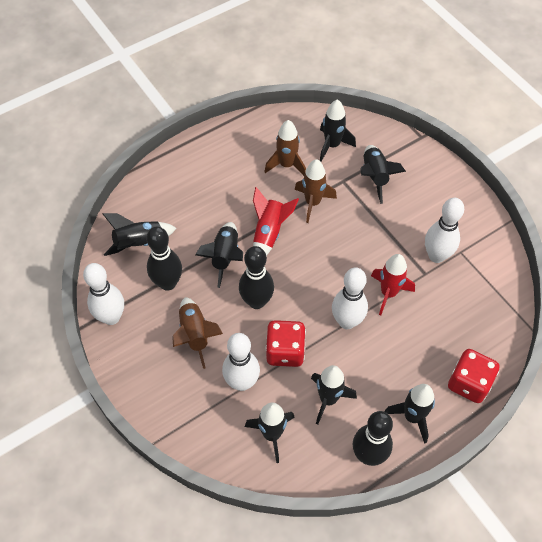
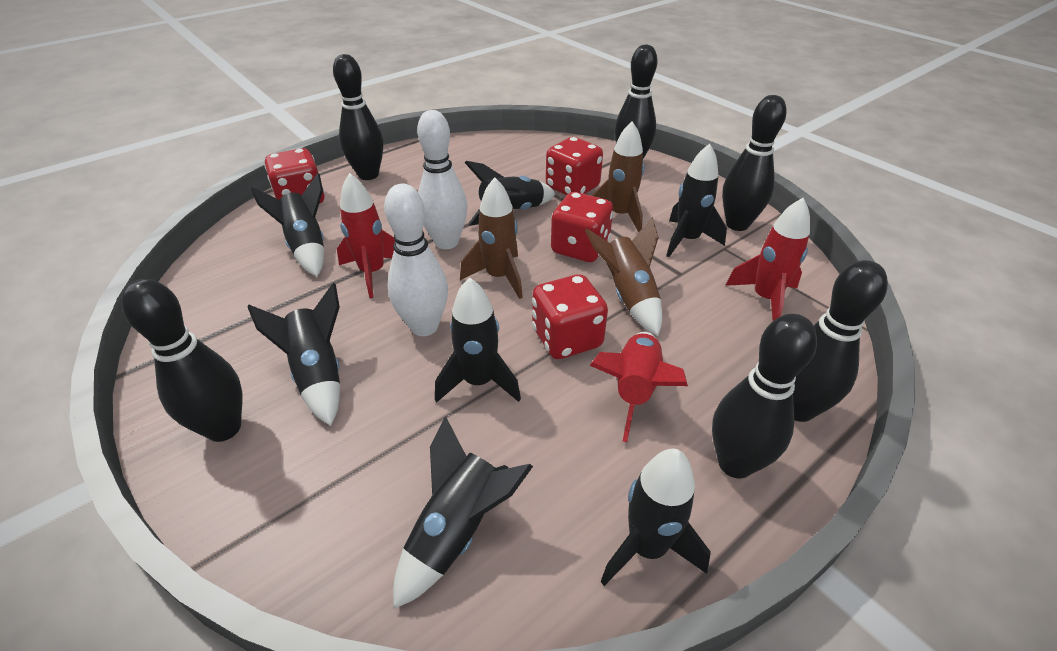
black bowling pin: [146,227,182,291] [239,246,274,309] [353,411,393,466] = 3 -> [121,279,242,442] [333,54,383,180] [614,45,658,159] [712,314,817,479] [722,95,787,231] [793,260,888,422] = 6
red dice: [266,320,306,367] [448,349,500,403] = 2 -> [264,148,325,204] [532,274,608,359] [546,137,603,196] [551,192,614,262] = 4
red rocket: [253,187,299,256] [371,254,415,315] = 2 -> [337,173,395,298] [589,332,688,442] [725,198,810,321] = 3
white bowling pin: [83,263,124,325] [222,333,260,391] [332,267,368,329] [425,198,464,263] = 4 -> [384,184,448,336] [417,110,468,249] = 2

